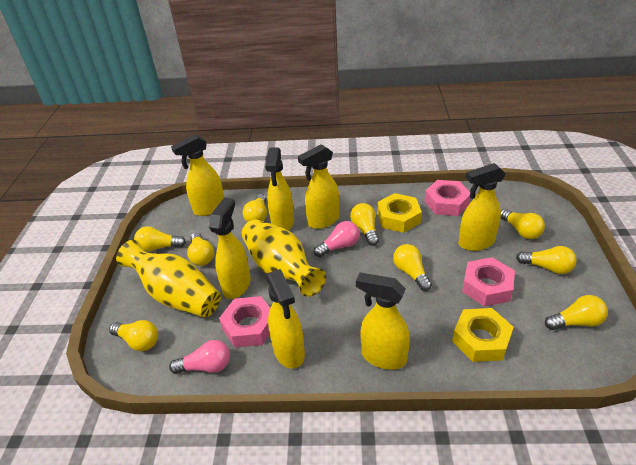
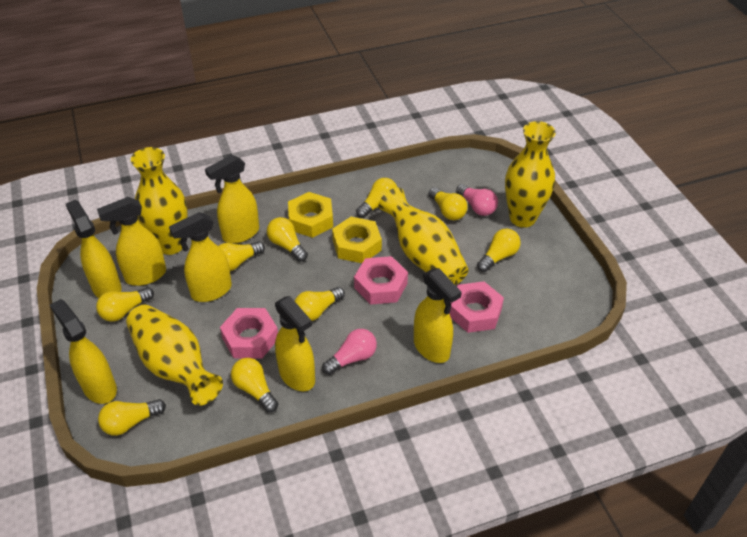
yellow vase: [116,240,221,317] [242,219,326,297] = 2 -> [126,305,223,406] [131,147,187,255] [379,187,469,285] [505,121,556,228] = 4

